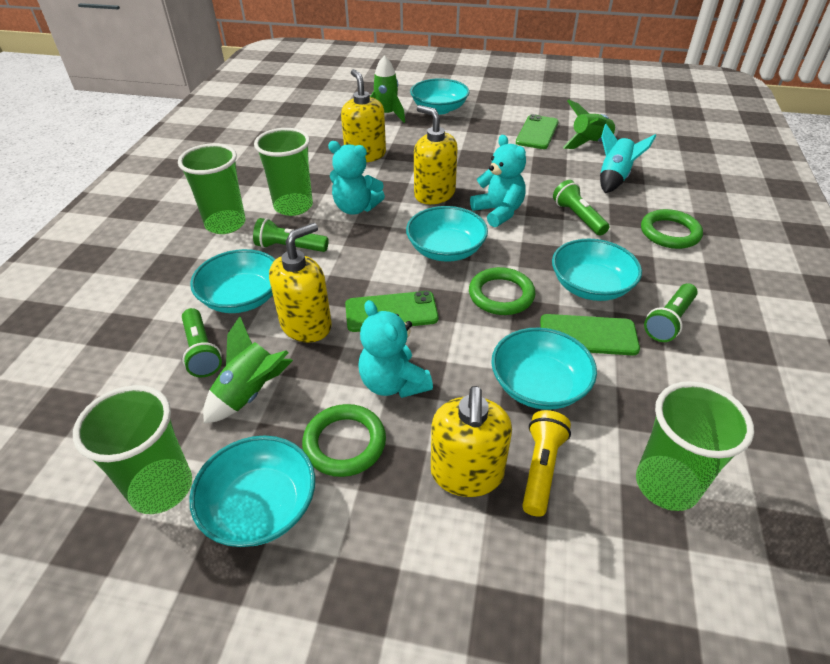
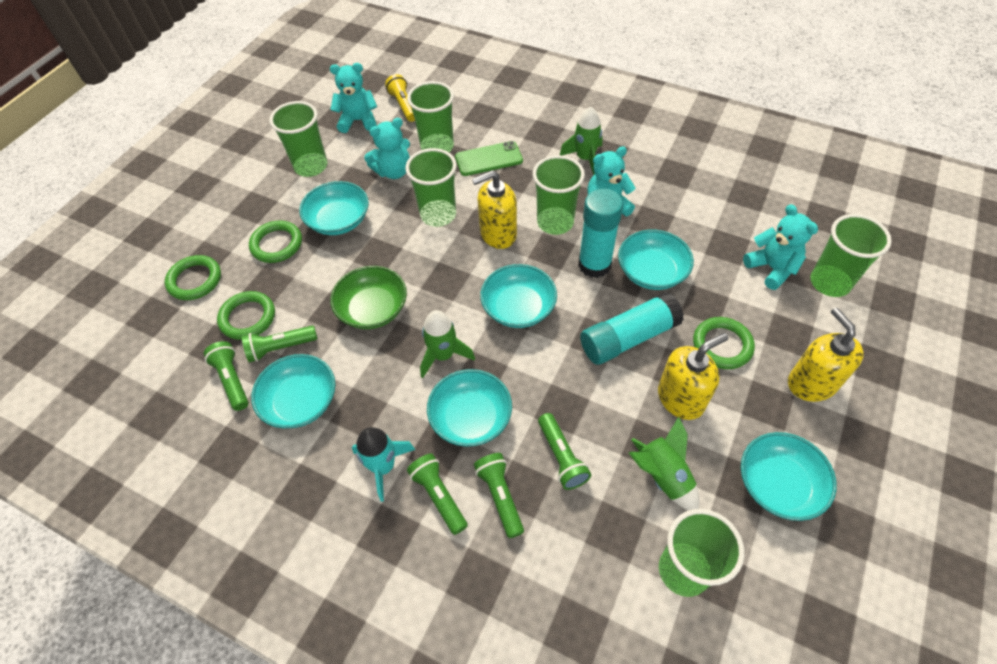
green bowl: none = 0 -> [330,266,407,329] = 1
green cup: [73,385,192,514] [178,143,246,234] [254,128,313,216] [636,381,754,511] = 4 -> [269,101,327,177] [405,148,457,227] [407,81,454,152] [532,155,585,235] [659,509,744,597] [810,214,892,297] = 6
green flashlight: [182,308,222,377] [253,218,329,252] [553,180,609,236] [644,283,698,342] = 4 -> [204,341,249,411] [242,326,317,362] [407,454,468,535] [474,453,524,538] [538,413,591,490] = 5
green phone: [345,291,438,332] [516,114,559,149] [540,314,640,356] = 3 -> [455,141,523,176] = 1
green ring: [302,404,386,477] [469,267,535,315] [641,209,703,249] = 3 -> [165,255,221,300] [217,291,275,340] [249,220,302,263] [693,317,755,369] = 4
turquoise glue stick: none = 0 -> [578,188,623,278] [580,292,684,365] = 2
turquoise teddy bear: [328,141,385,215] [358,300,433,398] [470,135,526,227] = 3 -> [330,63,377,133] [364,118,410,179] [587,146,636,216] [743,204,818,290] = 4
yellow soap dispenser: [269,223,332,343] [341,69,386,163] [414,105,458,204] [431,386,512,497] = 4 -> [472,170,517,249] [658,333,729,420] [788,308,864,402] = 3

